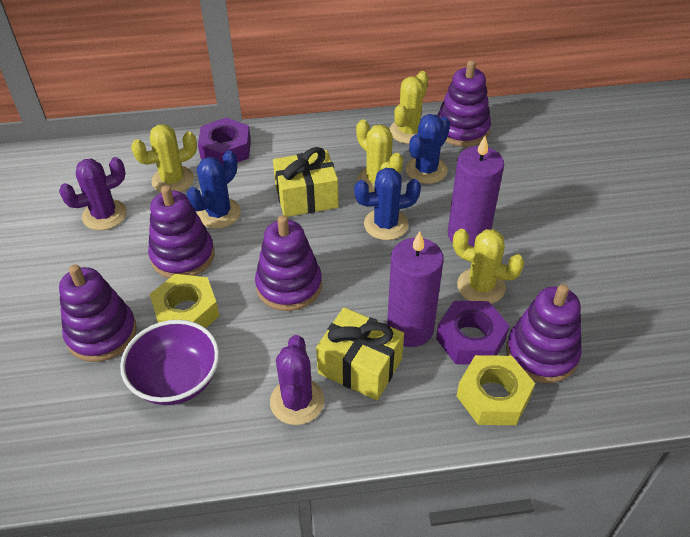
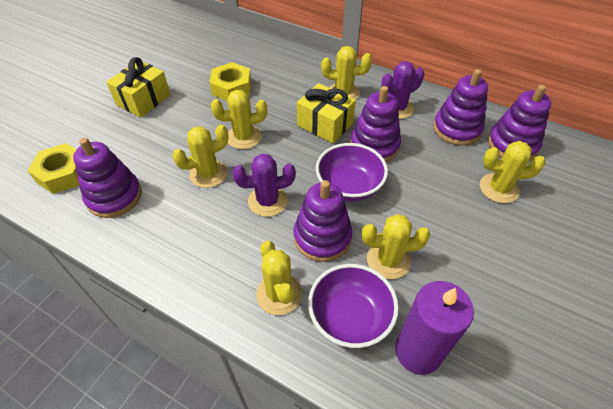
blue cactus: [186,150,241,229] [354,168,421,240] [406,114,450,184] = 3 -> none = 0
purple bowl: [120,320,219,405] = 1 -> [308,264,399,348] [316,143,388,202] = 2
purple candle: [387,231,444,347] [448,136,504,247] = 2 -> [395,281,474,375] = 1
purple nut: [198,118,251,166] [436,301,510,365] = 2 -> none = 0
yellow cactus: [131,124,197,193] [356,119,403,192] [390,71,428,144] [453,229,525,304] = 4 -> [173,125,229,188] [211,90,267,149] [256,241,302,315] [321,46,372,100] [362,214,430,279] [480,141,546,203] = 6

